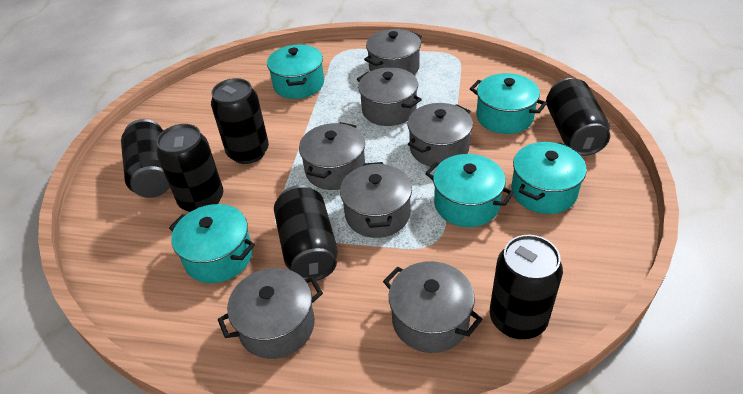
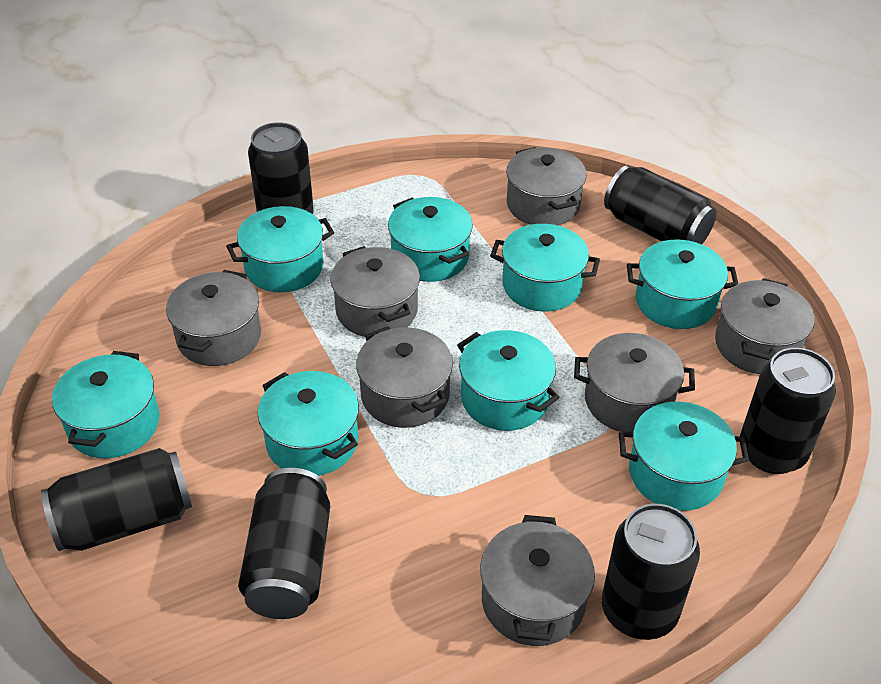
turquoise pot: [169,204,255,283] [267,44,324,99] [425,154,514,227] [470,73,547,134] [511,142,587,214] = 5 -> [52,351,160,459] [226,206,334,293] [258,371,359,476] [388,197,473,282] [457,330,560,431] [490,224,600,311] [619,402,749,511] [627,239,738,329] = 8

